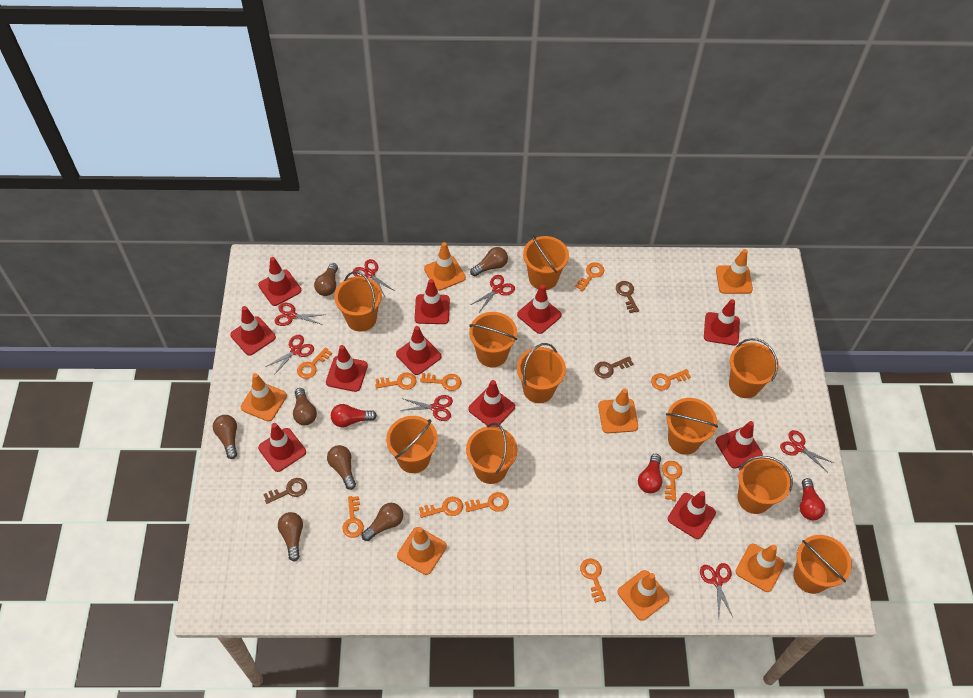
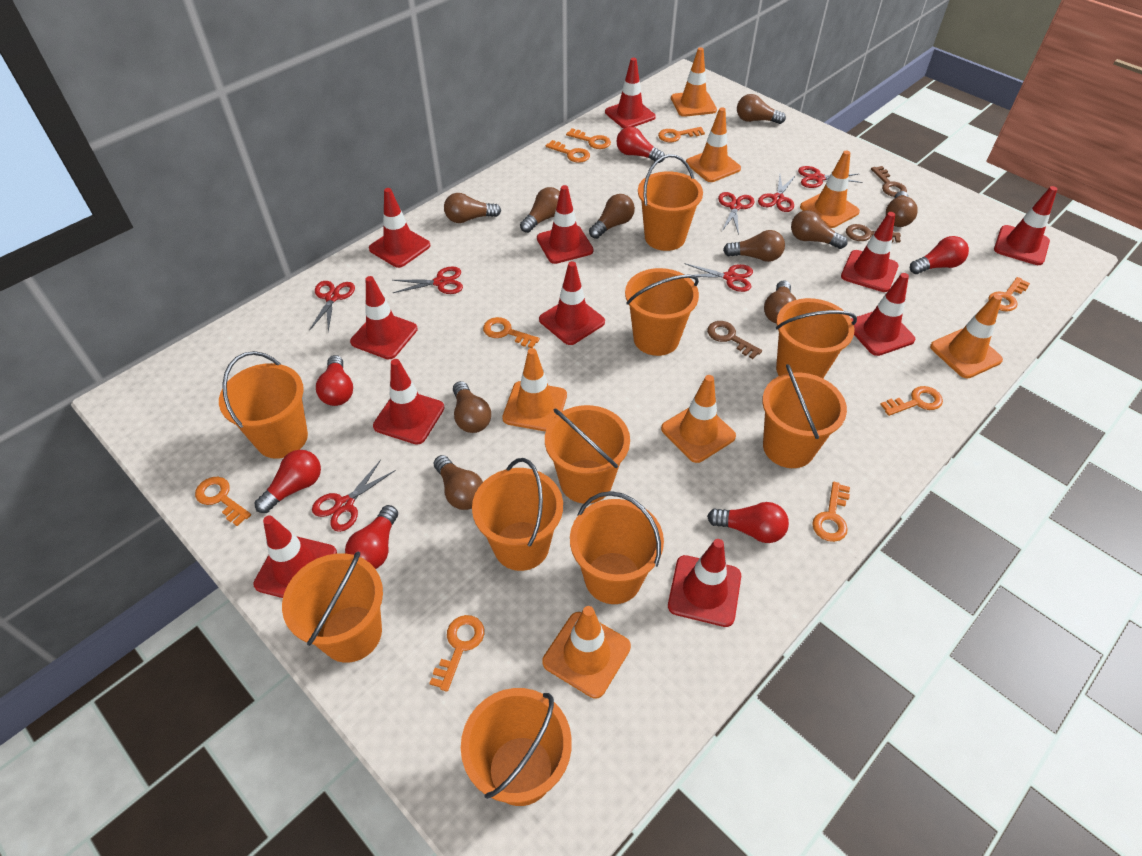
brown light bulb: [213,415,237,459] [278,512,303,562] [293,388,317,425] [314,263,338,296] [327,445,356,490] [362,503,403,541] [470,247,508,276] = 7 -> [434,455,483,510] [444,193,501,223] [453,381,491,433] [520,187,560,233] [589,194,635,239] [723,230,785,262] [737,94,786,124] [764,280,796,324] [791,210,848,249] [886,191,918,227] = 10
orange key: [297,347,332,379] [342,496,364,538] [375,373,416,390] [419,497,463,518] [420,373,461,391] [465,492,509,512] [575,262,604,291] [580,558,606,603] [651,369,691,390] [662,461,682,501] = 10 -> [195,477,251,526] [429,615,484,692] [483,317,540,348] [546,140,590,163] [566,128,611,149] [658,127,705,142] [812,482,850,542] [880,386,943,416] [989,277,1030,311] = 9
red light bulb: [331,404,377,427] [638,454,662,493] [800,478,825,520] = 3 -> [255,450,321,513] [316,355,353,406] [345,505,398,569] [616,127,665,163] [707,502,789,543] [910,236,969,274] = 6

